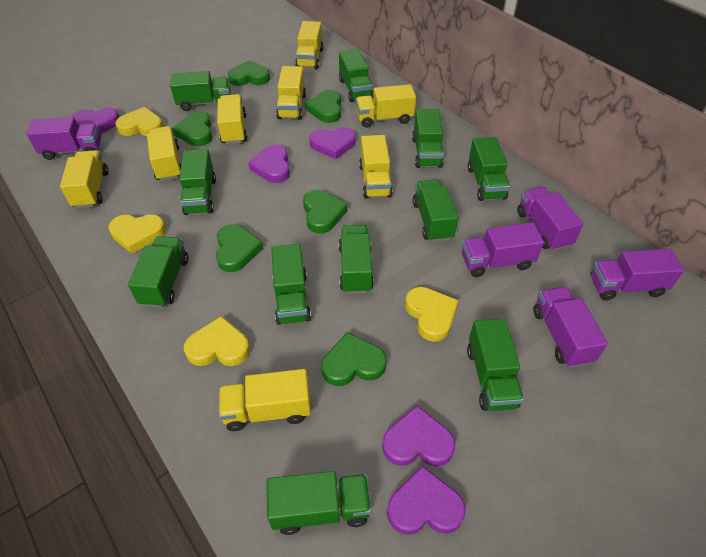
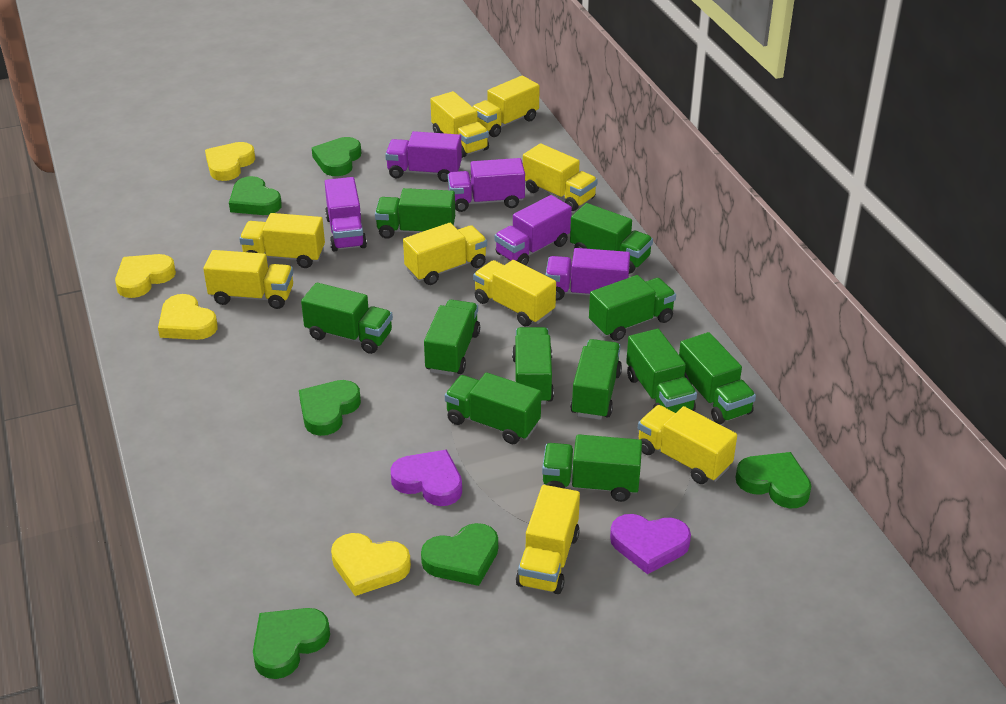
purple heart: [72,107,119,135] [248,145,290,183] [309,127,356,159] [382,406,456,467] [387,466,466,535] = 5 -> [391,449,462,506] [610,514,691,574] = 2
yellow truck: [60,150,109,209] [147,126,181,181] [217,94,247,144] [219,369,311,431] [276,66,306,120] [295,21,323,69] [356,84,416,128] [359,135,393,199] = 8 -> [203,250,293,309] [239,213,325,268] [403,223,487,285] [430,91,489,158] [473,75,540,137] [473,260,556,327] [516,485,580,594] [523,143,598,211] [638,405,737,484] = 9

